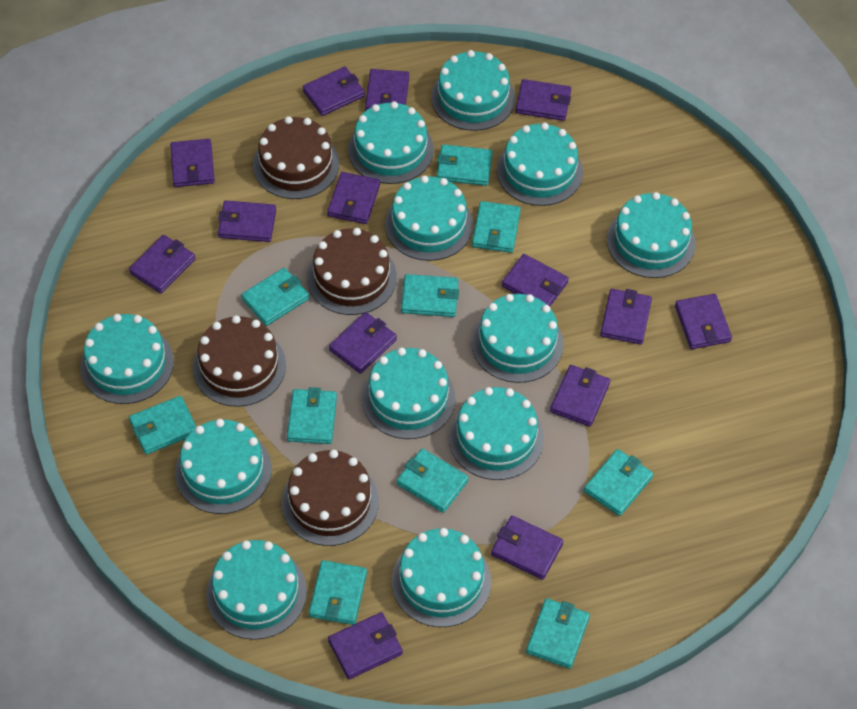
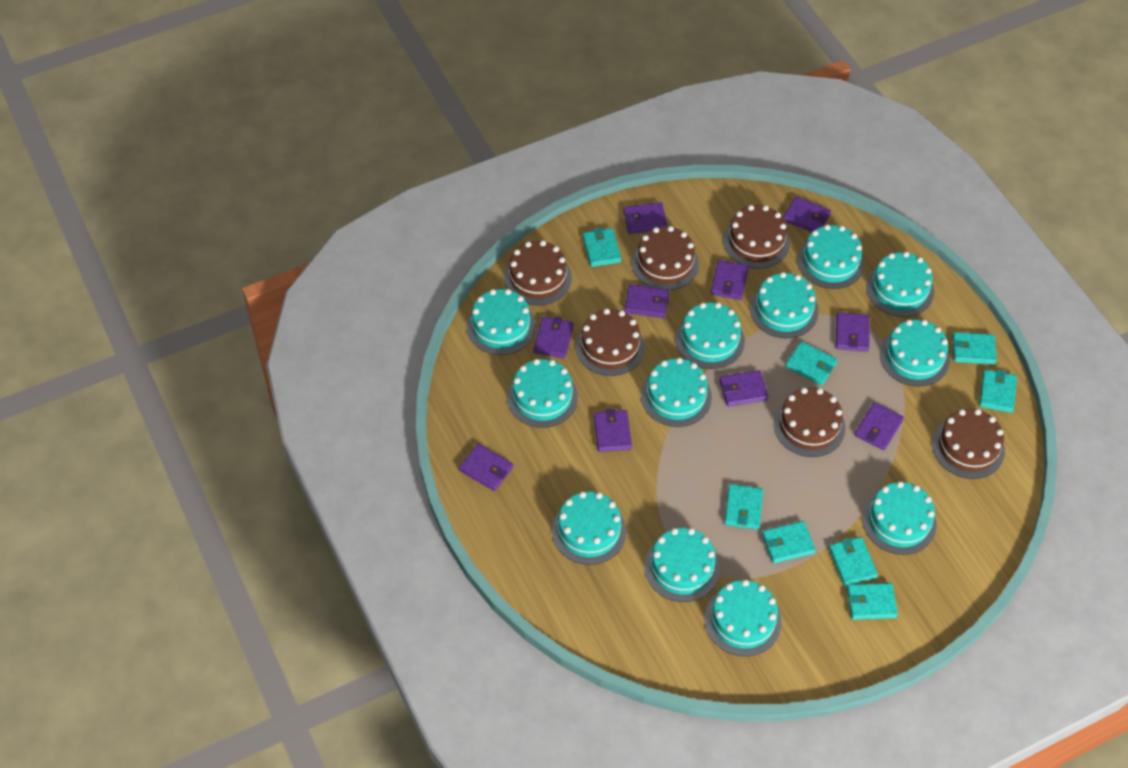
brown cake: [193,315,286,407] [253,116,339,199] [282,450,379,546] [307,228,397,315] = 4 -> [504,240,572,305] [575,308,645,376] [632,226,699,291] [723,205,790,268] [774,388,845,457] [932,409,1005,479] = 6
purple wallet: [129,235,195,293] [170,139,215,187] [218,200,276,242] [303,67,365,116] [327,172,380,224] [328,612,403,679] [329,312,397,374] [365,69,409,111] [491,516,563,580] [502,254,569,306] [515,79,571,121] [550,365,610,427] [600,289,652,345] [675,294,732,349] = 14 -> [459,444,513,491] [533,317,574,359] [594,409,632,452] [623,202,668,234] [625,284,669,318] [711,260,749,300] [719,370,768,407] [783,196,831,232] [836,312,870,352] [855,402,904,451] = 10
turquoise wallet: [129,396,196,455] [241,268,309,326] [287,387,337,444] [309,560,367,625] [397,448,469,513] [401,274,459,317] [437,144,493,186] [472,201,521,253] [526,598,590,669] [584,449,653,516] = 10 -> [583,228,621,267] [724,484,763,530] [762,521,816,563] [786,341,837,385] [829,537,878,586] [847,583,898,620] [952,332,997,365] [979,369,1017,413] = 8

